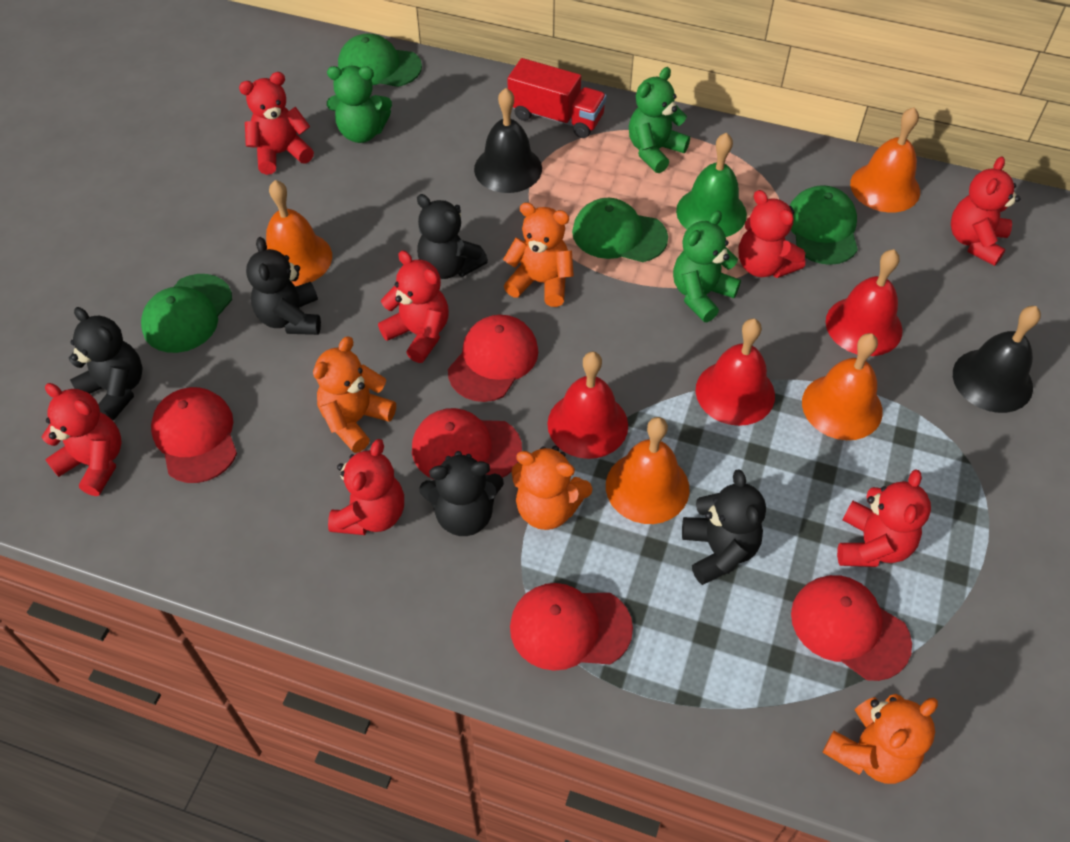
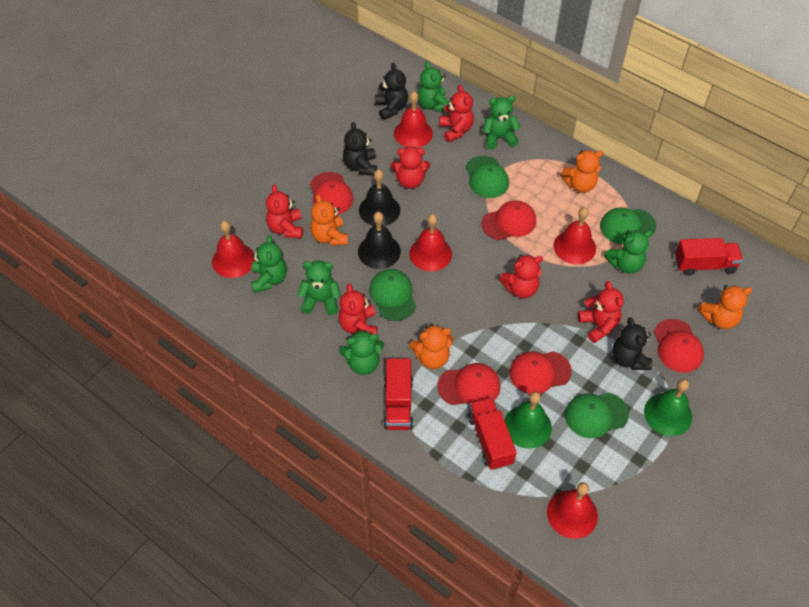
black teddy bear: [69,307,142,421] [246,237,321,335] [417,194,488,279] [419,451,504,536] [682,469,766,585] = 5 -> [343,122,377,176] [375,63,408,120] [612,317,652,370] = 3
green bell: [676,133,747,237] = 1 -> [505,391,552,449] [644,379,692,436] = 2
green teddy bear: [327,66,392,143] [629,67,690,173] [673,210,741,322] = 3 -> [251,235,287,293] [297,260,341,315] [339,329,384,375] [418,61,451,112] [483,96,520,150] [604,230,652,274] = 6
orange bell: [266,180,332,286] [606,417,690,524] [802,333,883,440] [850,107,920,212] = 4 -> none = 0
red bell: [547,352,628,459] [696,319,775,426] [826,249,903,356] = 3 -> [212,221,255,278] [394,91,433,148] [409,214,452,271] [547,482,598,539] [554,207,596,264] = 5
red teddy bear: [42,383,122,496] [239,72,314,175] [328,439,404,535] [378,251,449,363] [738,190,805,278] [837,469,931,567] [951,156,1021,266] = 7 -> [266,185,303,238] [339,284,377,335] [391,146,430,189] [439,84,474,142] [499,254,543,299] [577,281,624,343] = 6
red truck: [507,58,607,138] = 1 -> [383,358,413,430] [468,398,517,470] [675,238,743,276] = 3

